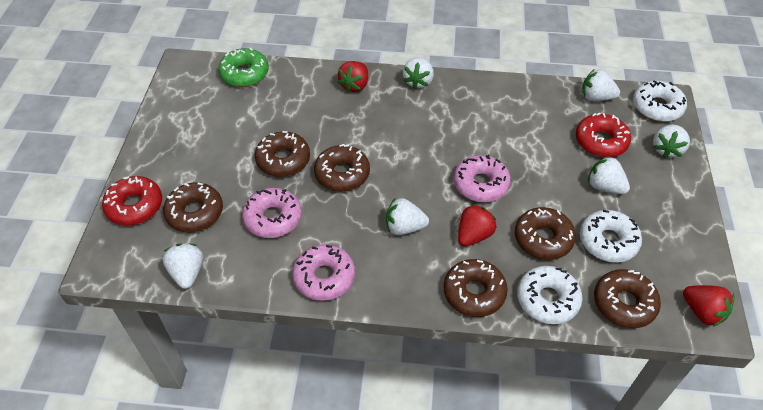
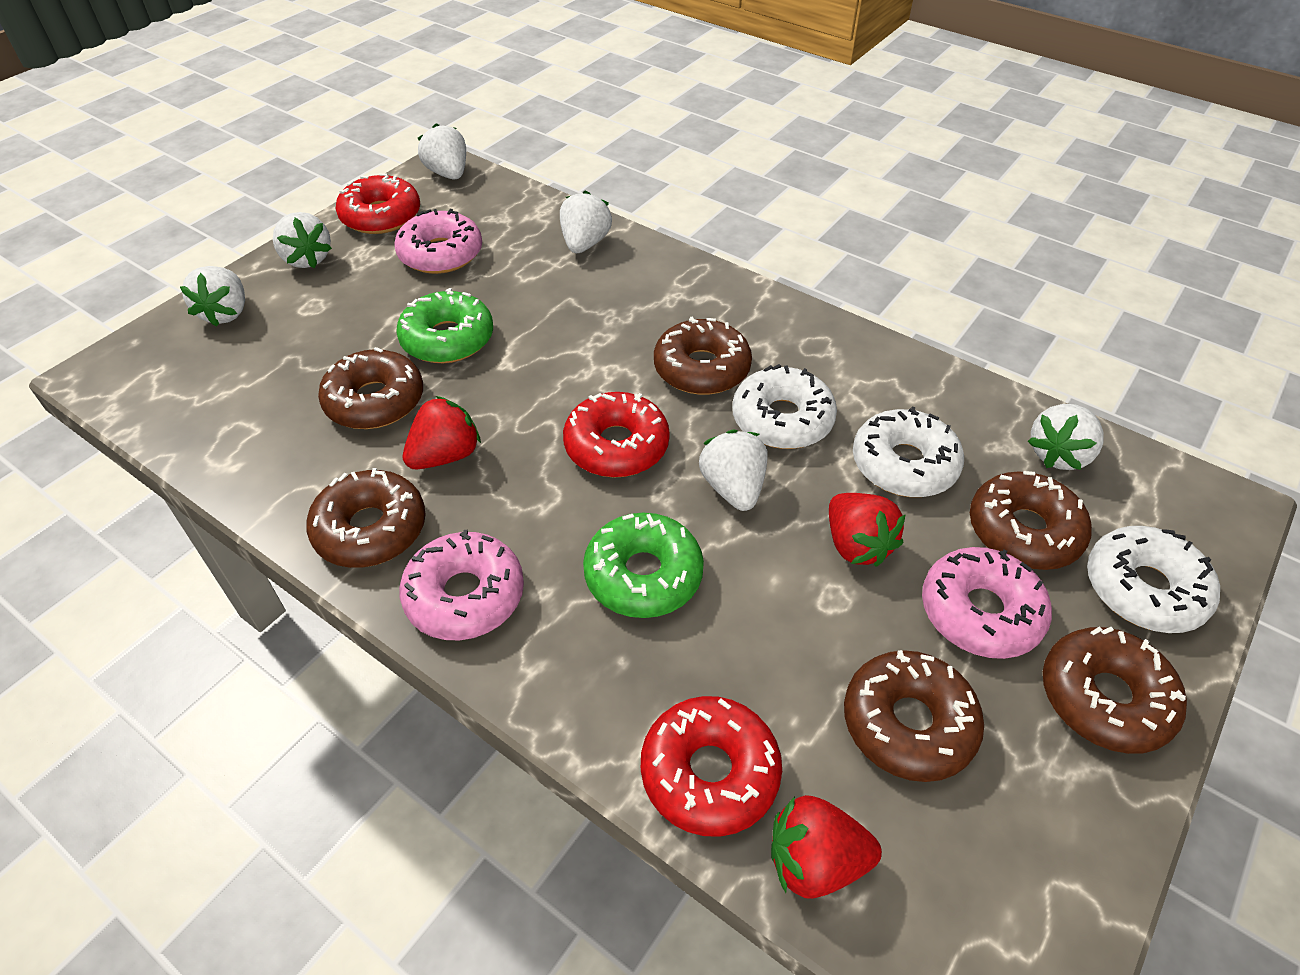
green donut: [218,48,269,87] = 1 -> [396,288,493,363] [583,513,704,618] = 2
red donut: [102,176,162,226] [576,112,631,157] = 2 -> [336,173,420,234] [563,392,670,477] [641,696,782,837] = 3

